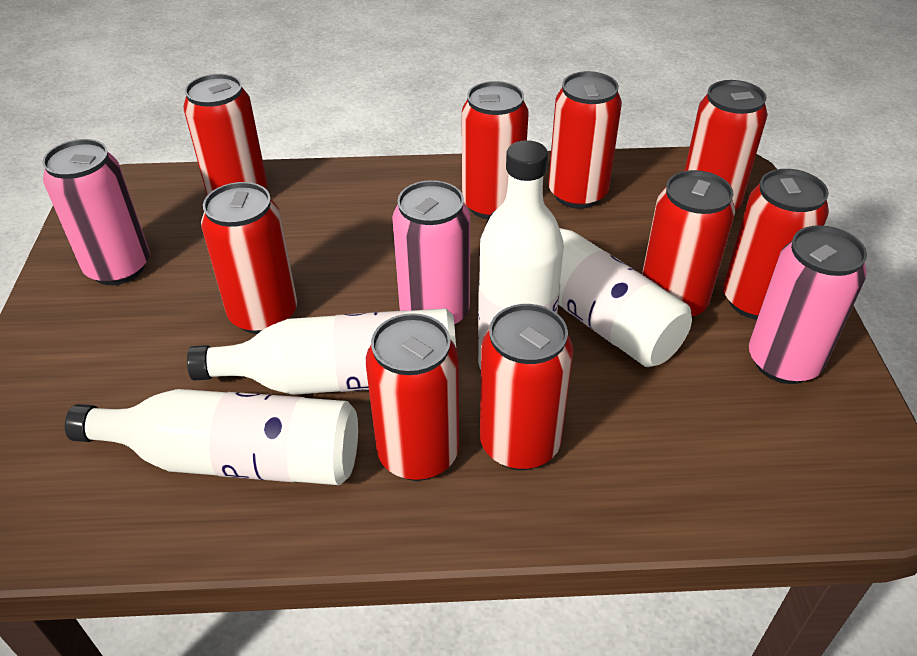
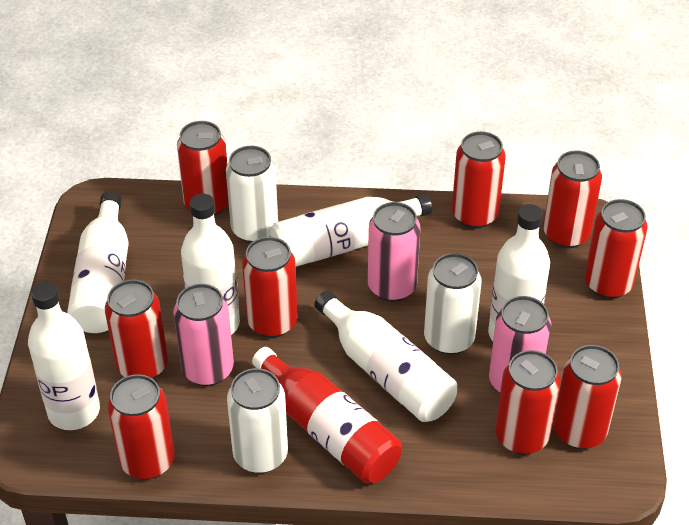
red bottle: none = 0 -> [252,347,402,484] = 1
white bottle: [65,389,358,485] [187,308,456,395] [478,140,564,369] [486,211,692,367] = 4 -> [28,282,100,430] [67,192,129,333] [181,194,240,335] [270,194,432,267] [314,290,457,422] [488,204,550,341] = 6
white can: none = 0 -> [226,146,278,243] [227,368,288,473] [424,253,482,355] = 3

